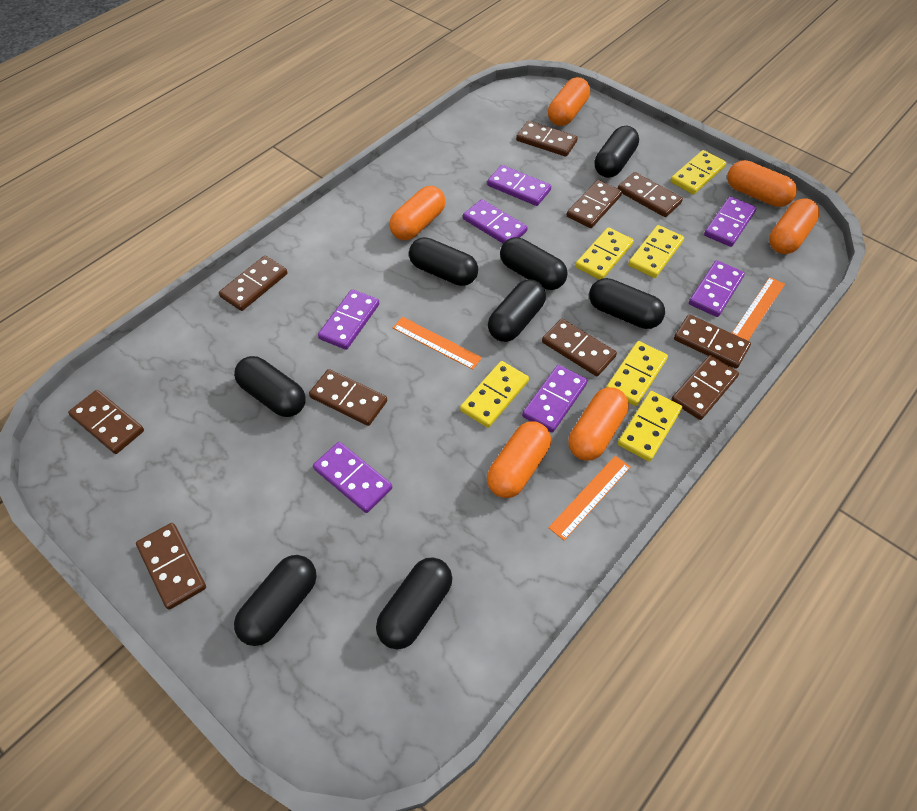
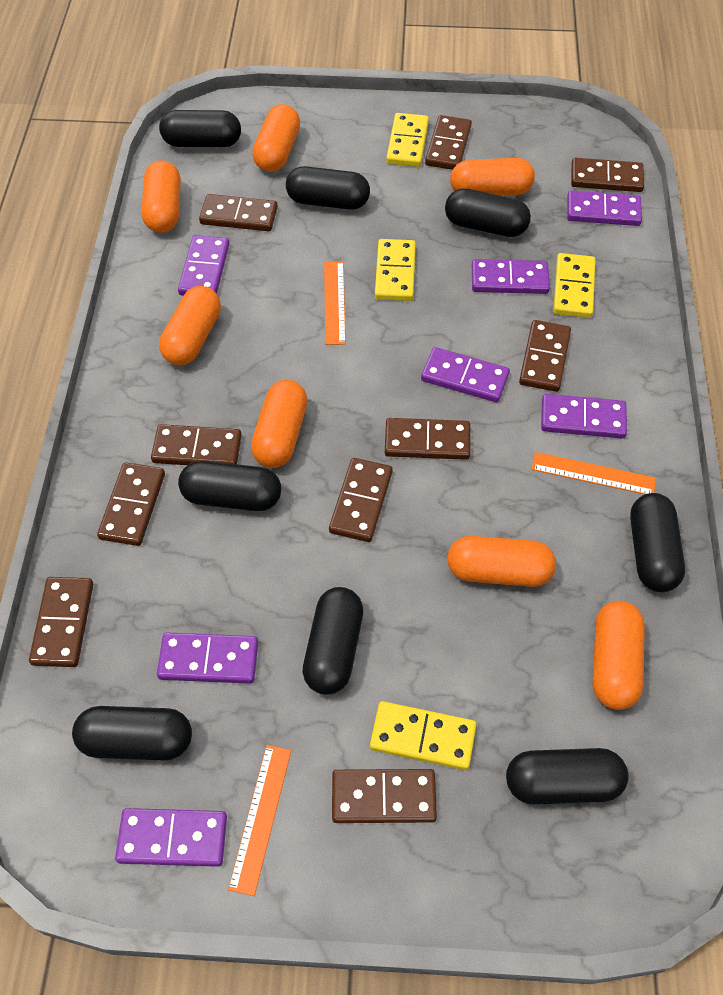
orange capsule: [389,186,446,240] [487,421,551,498] [548,77,590,126] [568,387,629,461] [727,160,797,207] [769,198,820,254] = 6 -> [141,160,181,233] [159,286,221,365] [251,380,307,468] [252,104,300,172] [447,536,556,587] [450,158,535,196] [593,601,645,710] = 7
yellow domino: [460,361,529,428] [575,227,634,280] [606,341,668,406] [618,391,682,461] [628,225,684,278] [670,150,726,195] = 6 -> [370,701,477,770] [375,239,416,301] [386,113,429,167] [553,253,595,318] = 4

